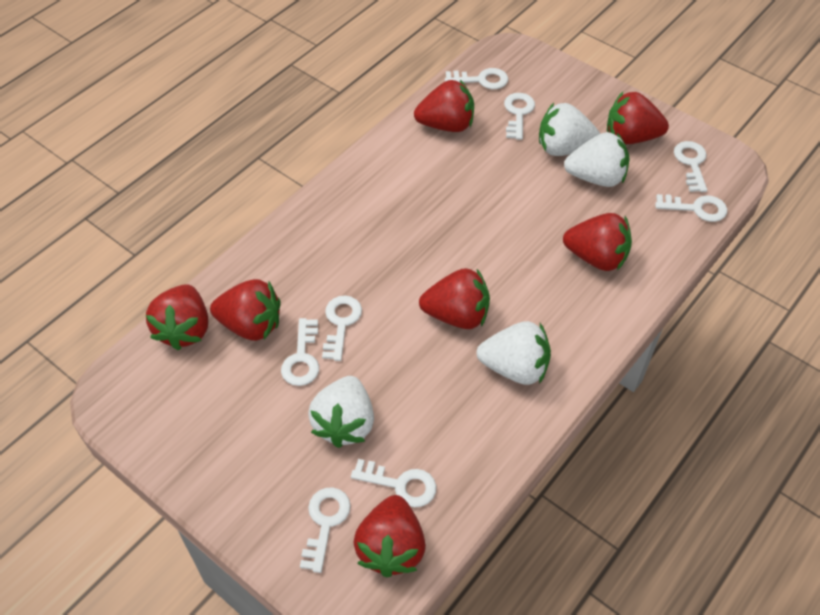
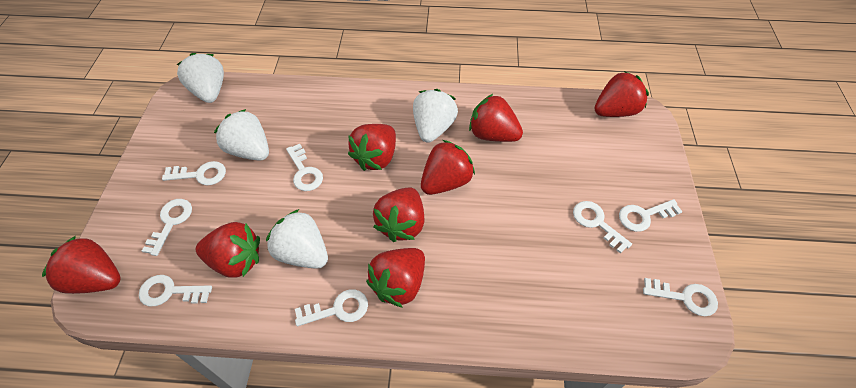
red strawberry: [146,284,208,350] [210,279,281,341] [353,495,426,578] [414,80,474,132] [419,268,490,329] [563,213,632,271] [607,92,669,144] = 7 -> [42,236,121,294] [196,222,260,278] [348,124,396,171] [366,248,425,308] [373,187,425,242] [421,140,475,195] [469,94,523,142] [594,71,649,117] = 8

